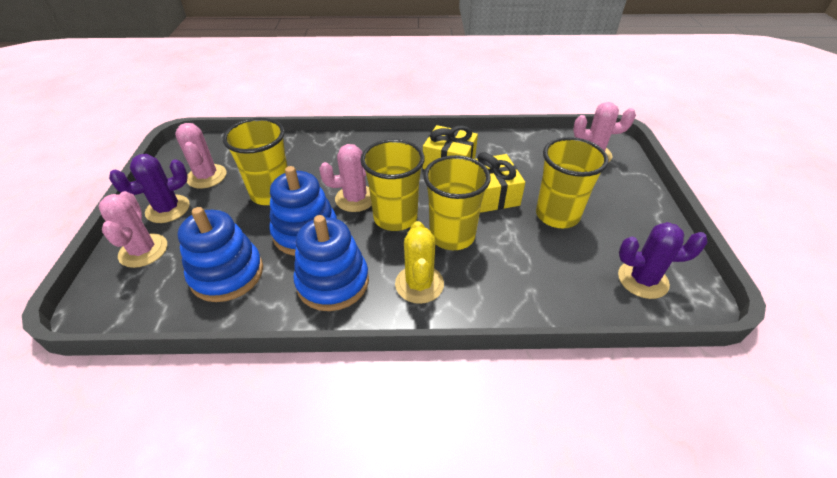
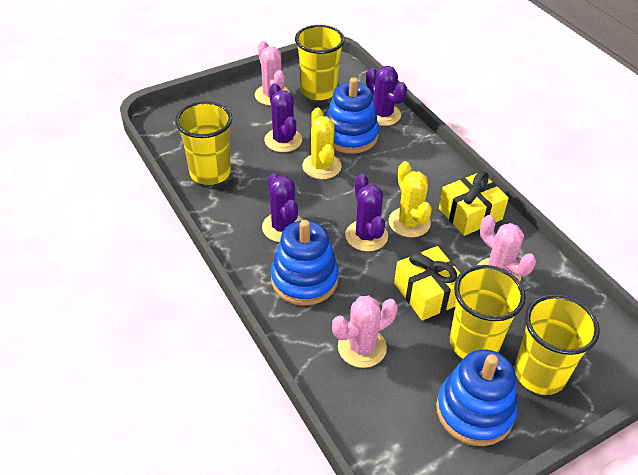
pink cactus: [98,191,167,268] [175,123,227,188] [319,144,372,212] [573,102,636,163] = 4 -> [255,41,290,106] [332,296,398,368] [478,215,536,281] = 3
purple cactus: [109,154,190,223] [618,222,708,299] = 2 -> [262,173,302,242] [264,83,302,152] [345,174,388,251] [366,66,407,126] = 4
yellow cactus: [395,221,444,304] = 1 -> [302,108,342,179] [389,161,432,237] = 2

